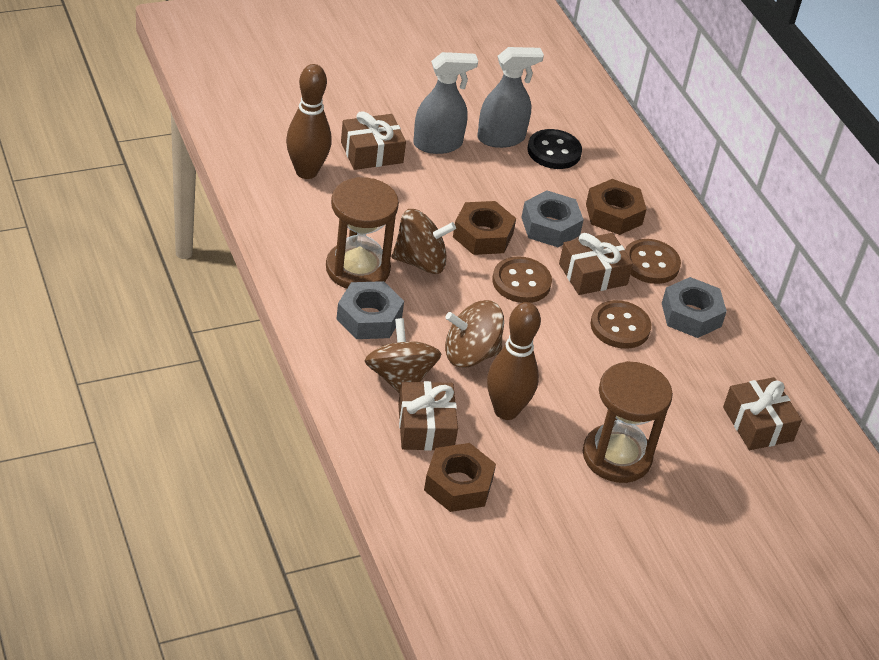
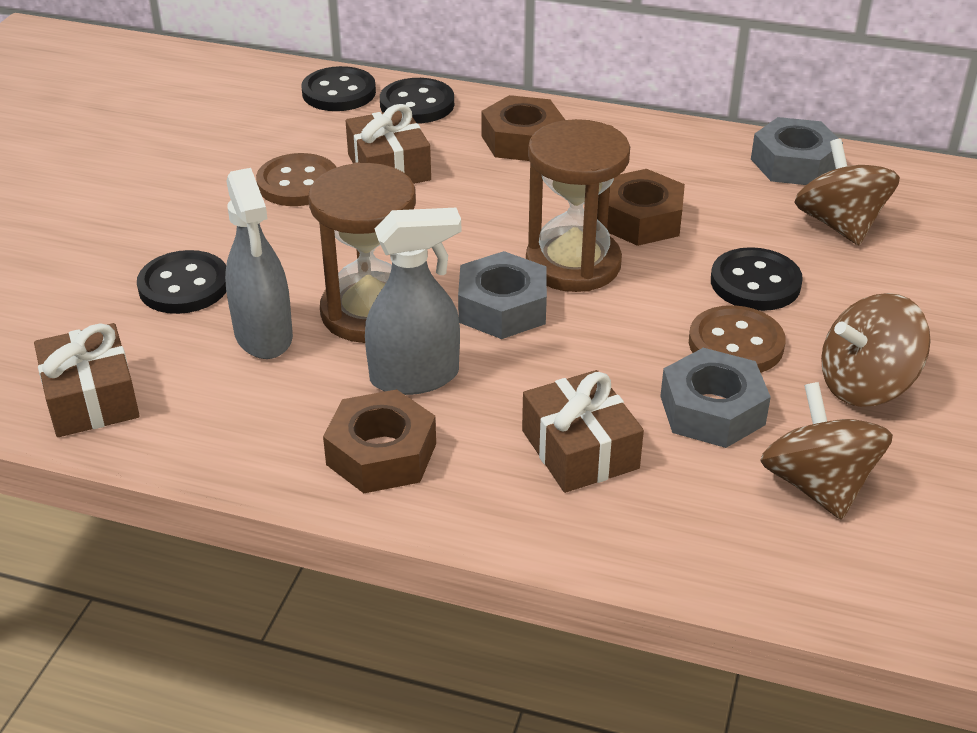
black button: [527,129,582,169] = 1 -> [137,250,226,314] [301,66,376,111] [380,78,454,123] [711,247,803,311] = 4
brown bowling pin: [286,64,332,179] [487,302,541,420] = 2 -> none = 0
brown button: [492,256,552,303] [591,300,651,349] [625,239,681,284] = 3 -> [256,153,337,206] [689,305,786,373] = 2
brown gift: [341,111,406,170] [398,381,458,451] [559,233,633,295] [723,377,802,450] = 4 -> [34,323,140,437] [346,104,431,184] [522,370,644,493] = 3

